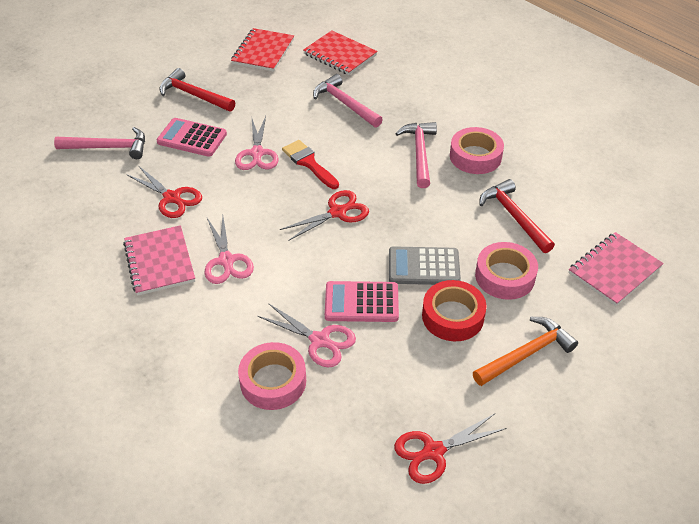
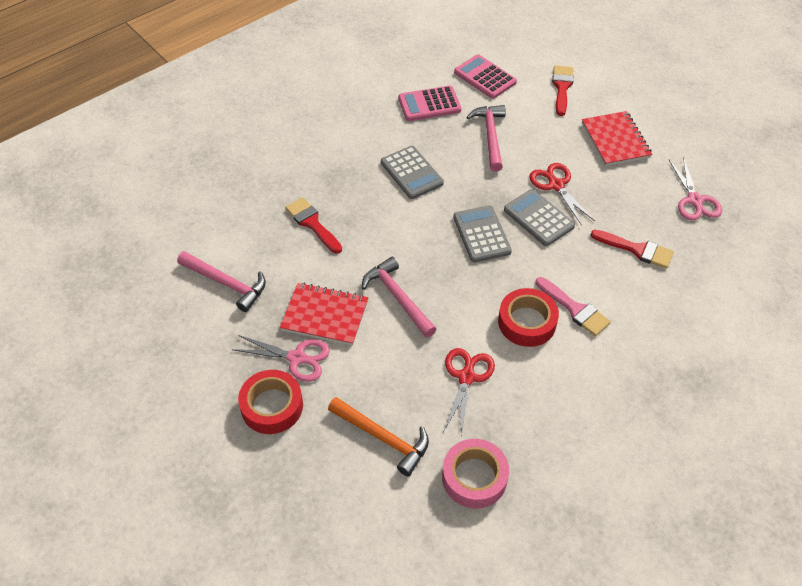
grey calculator: [389,246,461,285] = 1 -> [381,146,444,199] [453,205,512,263] [504,189,575,246] = 3
pink brush: none = 0 -> [536,277,611,336] = 1
pink notebook: [123,225,195,296] [569,232,664,306] = 2 -> none = 0
pink scissors: [205,216,254,284] [235,116,279,170] [258,303,356,368] = 3 -> [232,335,330,382] [669,157,722,221] = 2
pink tape: [238,342,306,410] [450,127,504,174] [475,242,538,300] = 3 -> [442,439,509,508] = 1
red brush: [282,140,339,189] = 1 -> [285,197,342,254] [552,65,574,116] [591,230,674,269] = 3
red hammer: [159,68,235,112] [479,179,555,253] = 2 -> none = 0
red scissors: [126,166,202,218] [280,190,369,241] [394,414,506,484] = 3 -> [444,348,495,437] [529,163,595,225] = 2
red tape: [422,280,486,341] = 1 -> [238,370,303,434] [498,288,559,347] = 2

